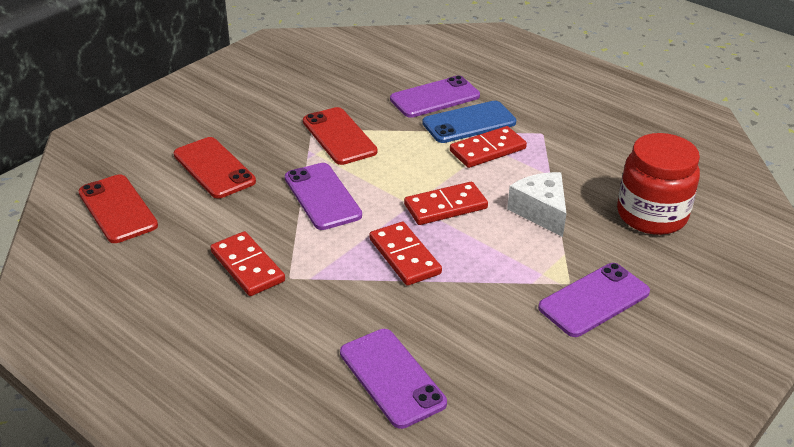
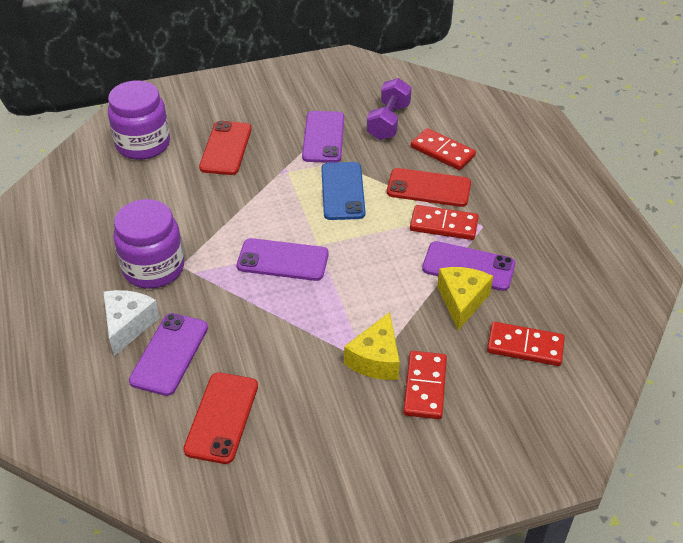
purple dumbbell: none = 0 -> [367,78,412,140] = 1
purple jar: none = 0 -> [108,80,170,160] [113,199,184,289] = 2
red jar: [617,133,700,235] = 1 -> none = 0
yellow cheese: none = 0 -> [344,312,400,380] [437,267,493,330] = 2

